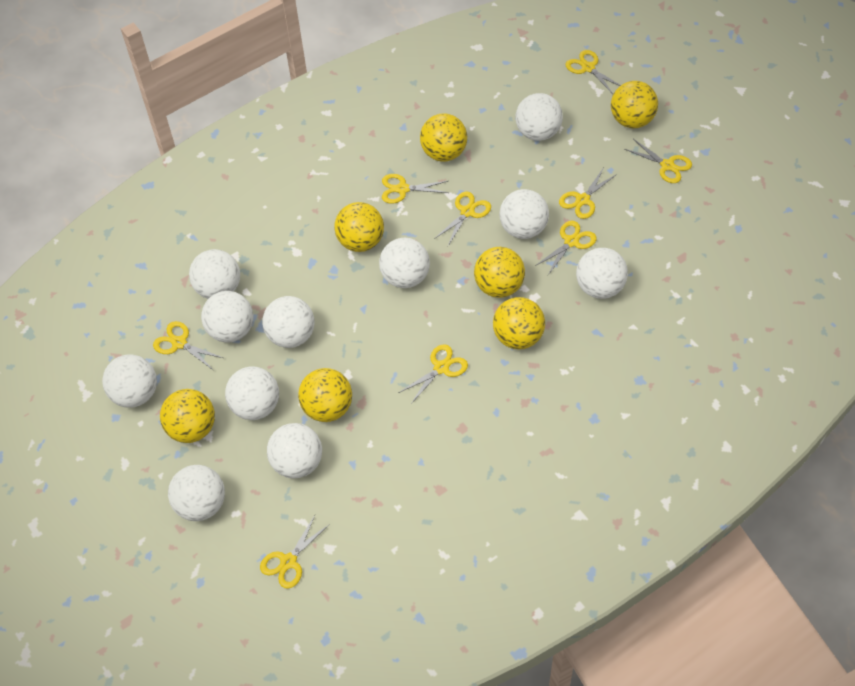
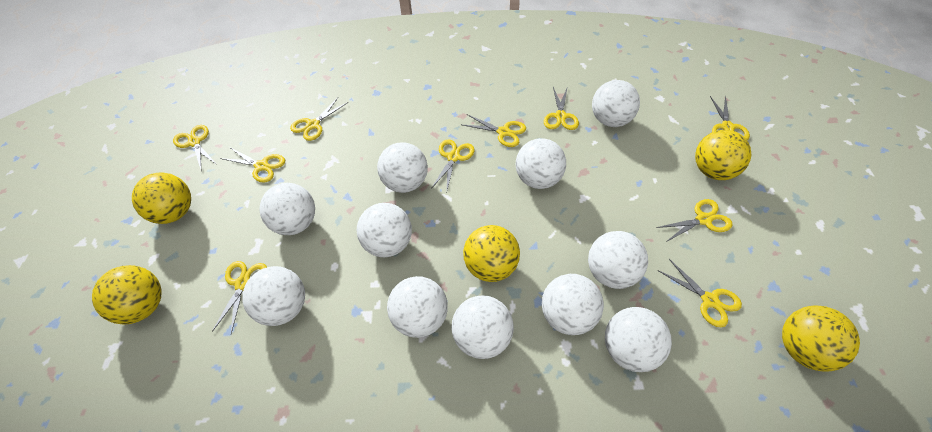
yellow ball: [160,389,215,443] [298,368,352,422] [334,202,384,252] [420,114,467,162] [474,247,525,298] [493,297,545,350] [611,81,658,128] = 7 -> [92,265,162,325] [132,172,191,224] [463,225,520,282] [695,130,751,180] [782,305,860,372] = 5
yellow scissors: [153,321,223,371] [260,515,330,589] [382,174,449,204] [398,344,468,404] [434,191,491,246] [535,221,597,275] [559,168,617,219] [566,50,621,94] [624,139,692,183] = 9 -> [173,125,217,172] [212,261,267,334] [220,148,285,183] [290,98,348,141] [431,139,475,190] [463,114,526,147] [544,86,579,130] [656,199,733,242] [657,259,742,327] [710,96,750,140] = 10

